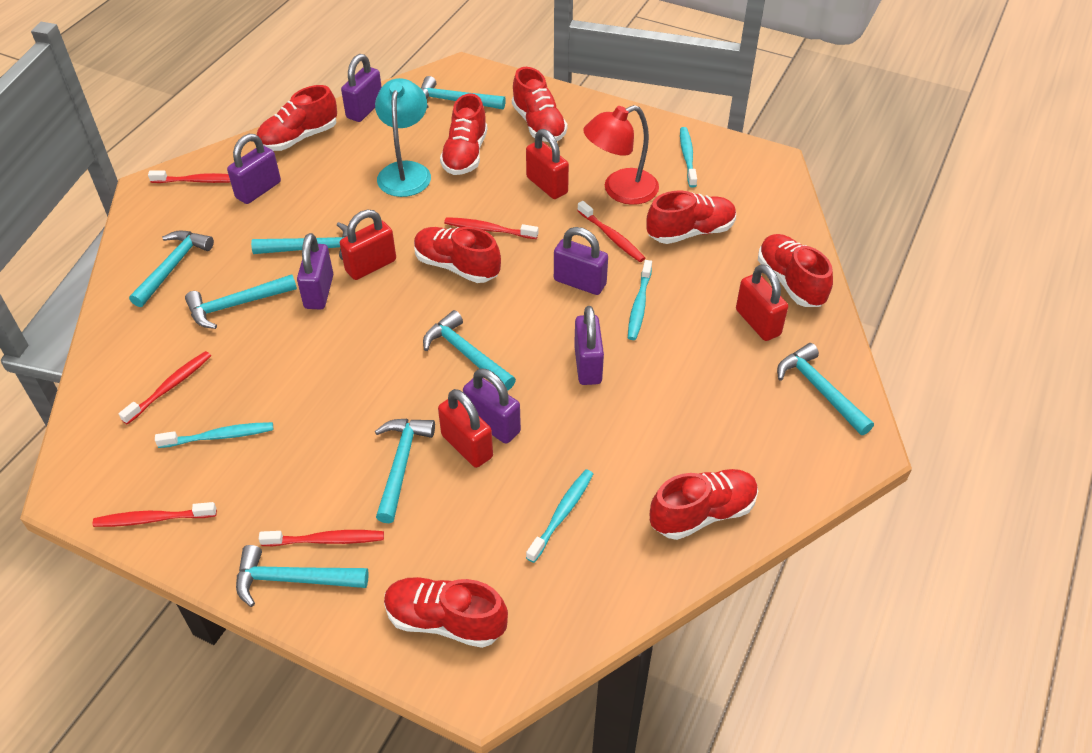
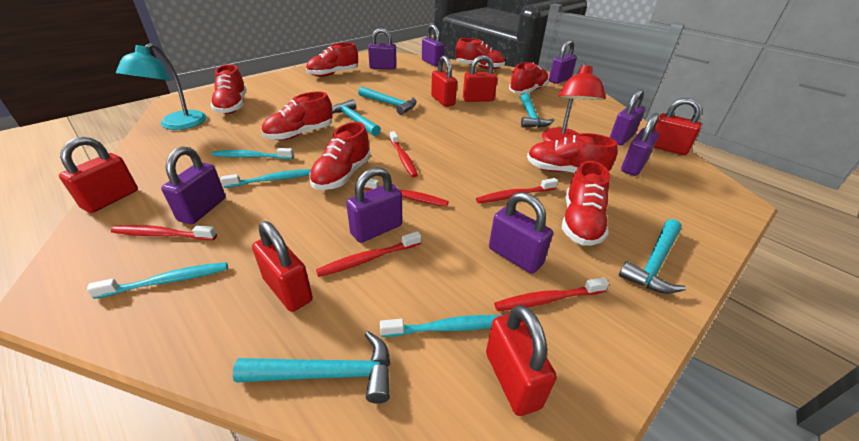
purple padlock: [227,134,281,204] [297,233,333,309] [341,54,382,122] [463,368,521,444] [554,227,608,295] [574,306,604,385] = 6 -> [161,146,226,224] [346,167,402,243] [368,28,397,70] [422,24,444,67] [489,192,553,274] [549,40,577,84] [609,89,645,145] [621,113,659,176] = 8
red padlock: [340,210,396,280] [438,389,493,468] [526,129,569,199] [736,264,788,341] = 4 -> [59,137,138,213] [252,221,313,312] [431,56,457,107] [463,55,497,102] [486,305,557,416] [654,98,702,155] = 6
turquoise hammer: [129,230,214,307] [185,274,297,329] [236,545,369,607] [251,222,348,260] [375,419,435,523] [421,76,506,110] [423,310,516,391] [777,343,874,435] = 8 -> [232,331,390,404] [332,99,381,136] [358,87,417,115] [520,93,555,128] [619,219,686,294] = 5

